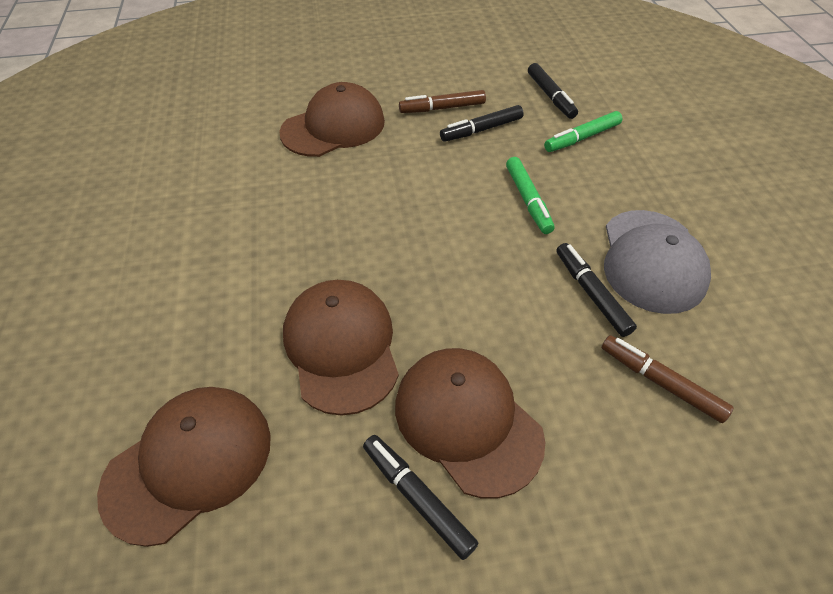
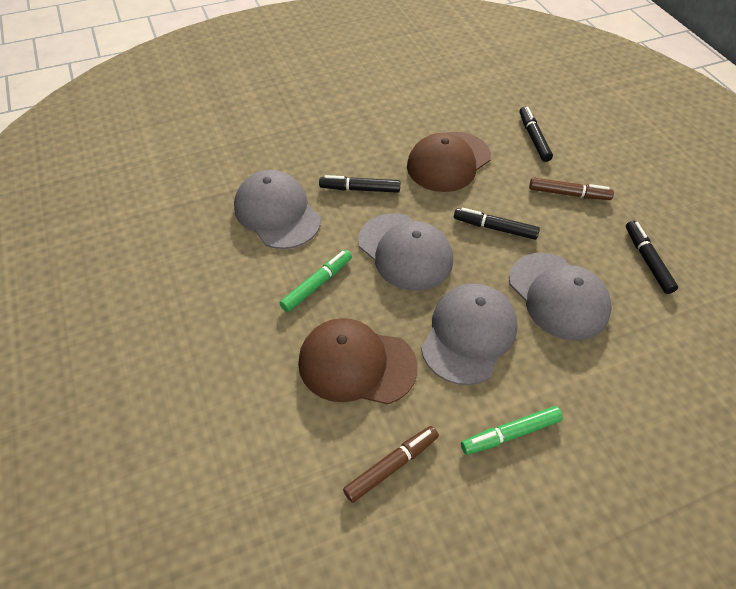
brown cap: [97,387,271,547] [279,82,385,157] [283,280,399,416] [395,348,545,499] = 4 -> [298,318,418,404] [407,132,491,192] = 2
grey cap: [604,210,711,314] = 1 -> [234,170,321,249] [358,213,453,291] [421,283,518,385] [509,252,612,341] = 4

